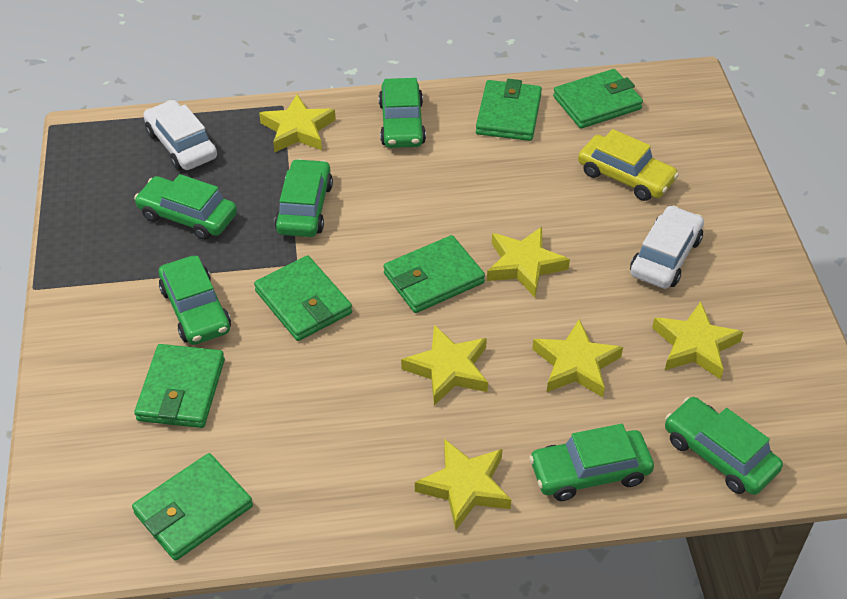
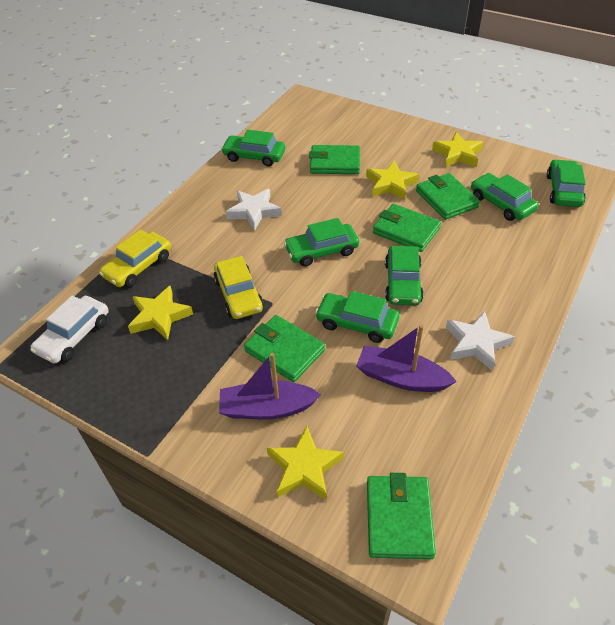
green wallet: [132,453,253,561] [134,344,225,428] [254,255,352,341] [383,235,485,313] [476,79,542,141] [553,69,643,129] = 6 -> [244,315,325,382] [309,145,360,174] [367,473,436,559] [373,204,441,252] [416,173,480,220] = 5
purple boat: none = 0 -> [219,353,321,419] [356,325,457,392] = 2
white car: [143,100,217,170] [630,205,704,289] = 2 -> [30,295,109,364] = 1
white star: none = 0 -> [226,189,282,231] [446,311,515,371] = 2
yellow car: [578,129,679,201] = 1 -> [99,229,171,287] [214,256,264,319] = 2
yellow star: [259,94,336,153] [401,325,488,405] [415,439,511,530] [487,227,570,297] [532,319,623,397] [652,301,743,380] = 6 -> [128,286,193,340] [267,426,344,500] [366,161,419,200] [432,132,483,167] = 4

